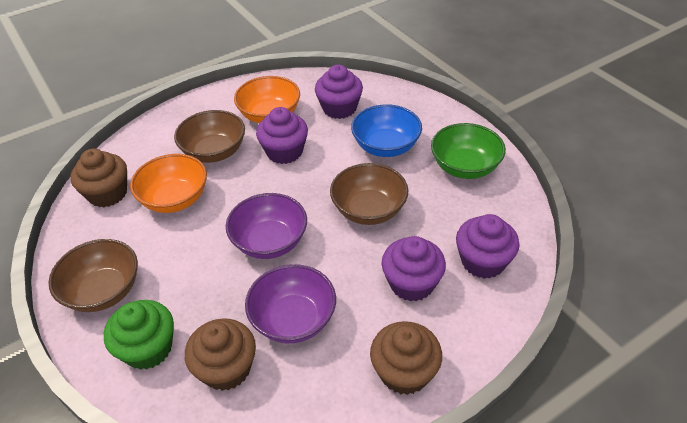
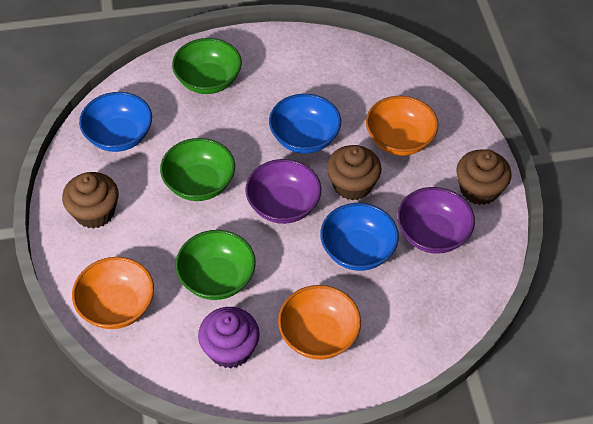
blue bowl: [351,104,422,157] = 1 -> [79,92,152,152] [269,94,341,154] [320,203,399,271] = 3
brown bowl: [48,239,138,312] [174,110,245,163] [330,163,409,225] = 3 -> none = 0
green bowl: [431,123,506,179] = 1 -> [160,138,235,201] [172,38,242,94] [175,230,256,300] = 3
green cupcake: [104,300,174,370] = 1 -> none = 0
orange bowl: [130,154,207,213] [234,76,300,123] = 2 -> [72,257,154,329] [278,285,361,360] [366,96,438,156] = 3
purple cupcake: [256,107,308,164] [315,65,363,119] [382,236,446,302] [456,214,519,279] = 4 -> [198,307,260,369] = 1

